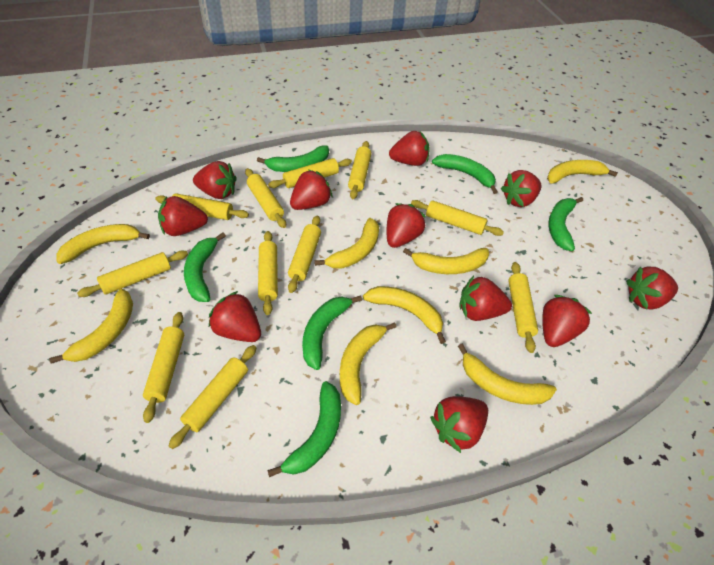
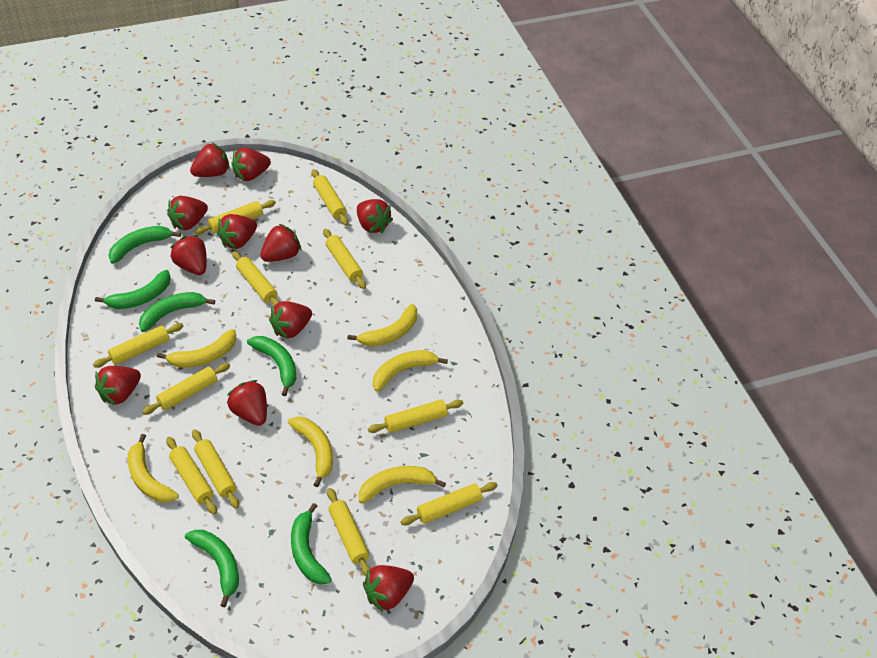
yellow banana: [49,289,133,364] [57,224,150,264] [315,218,379,269] [340,322,397,405] [363,286,446,344] [403,248,489,274] [458,343,557,405] [547,160,618,184] = 8 -> [128,434,179,503] [157,329,237,368] [288,416,333,487] [347,304,417,347] [359,466,446,504] [373,350,448,392] = 6

